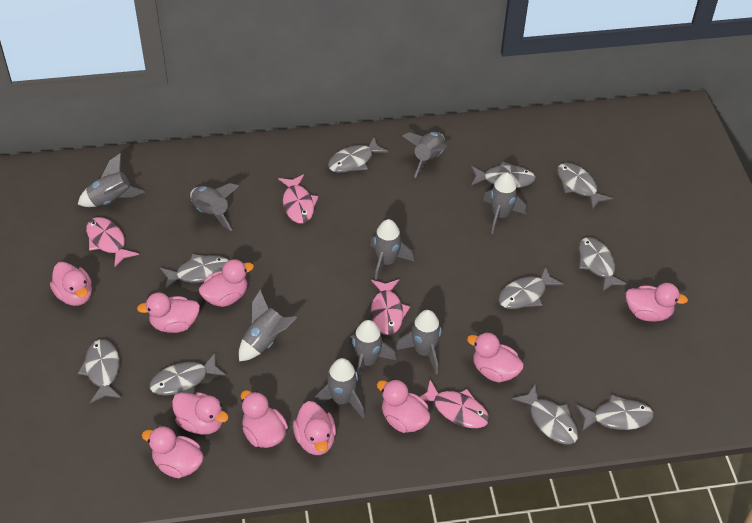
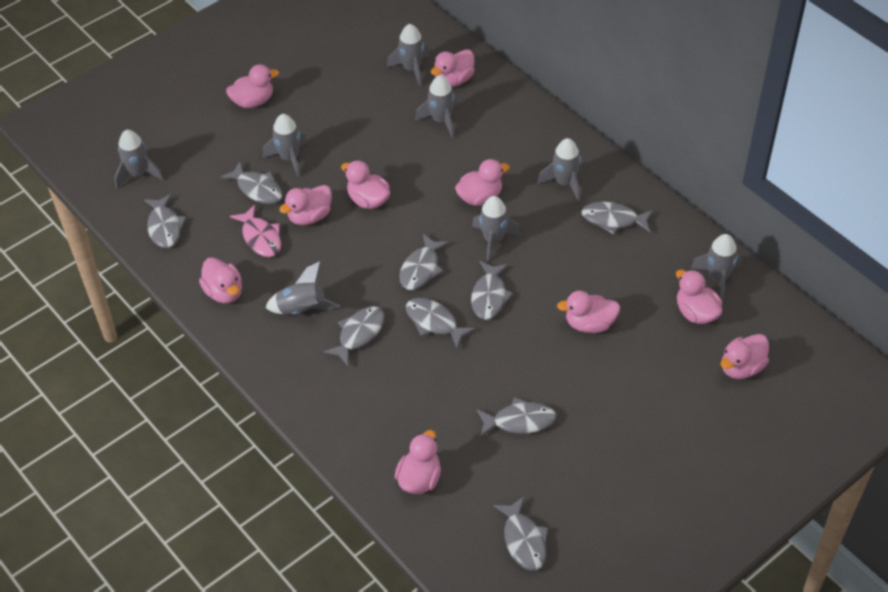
grey fish: [78,339,121,403] [149,353,226,396] [160,254,229,290] [328,137,389,173] [471,162,536,188] [498,266,564,309] [512,384,578,445] [557,163,613,210] [576,394,654,432] [579,237,628,292] = 10 -> [144,194,186,248] [220,161,282,204] [323,306,385,366] [399,234,449,290] [406,298,476,348] [471,261,514,320] [477,398,556,437] [493,497,548,571] [581,202,653,235] = 9
grey rocket: [78,153,145,207] [190,183,239,231] [239,290,297,361] [314,358,365,418] [349,320,396,384] [370,219,414,281] [395,310,442,374] [402,132,447,178] [483,173,527,234] = 9 -> [114,130,164,189] [263,114,307,177] [265,261,340,315] [387,24,430,87] [415,75,457,138] [472,196,521,262] [537,138,581,202] [690,234,742,302] = 8
pink fish: [86,217,139,267] [278,174,319,224] [371,279,410,335] [420,380,489,428] = 4 -> [230,205,281,257] = 1

